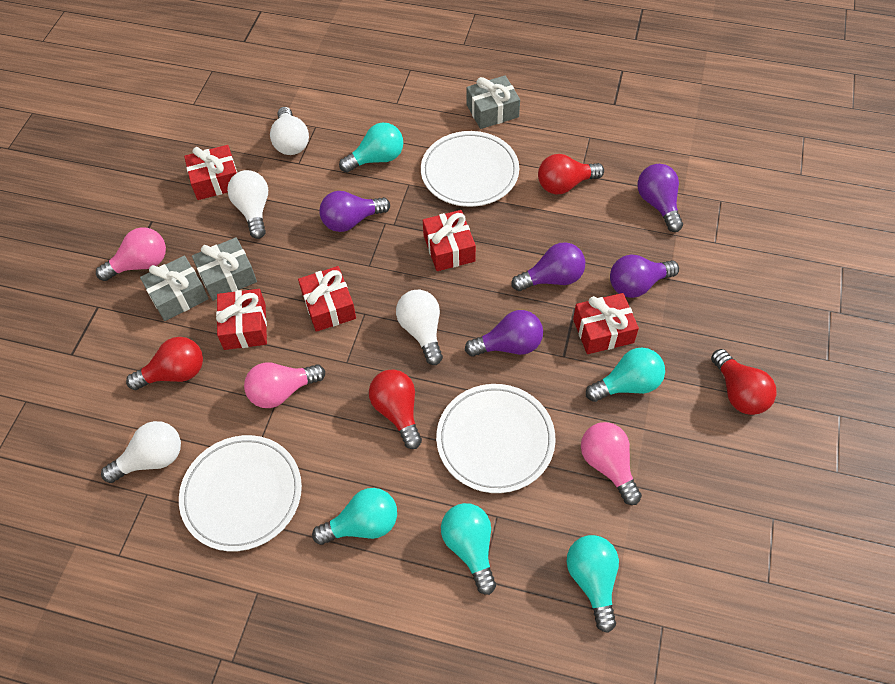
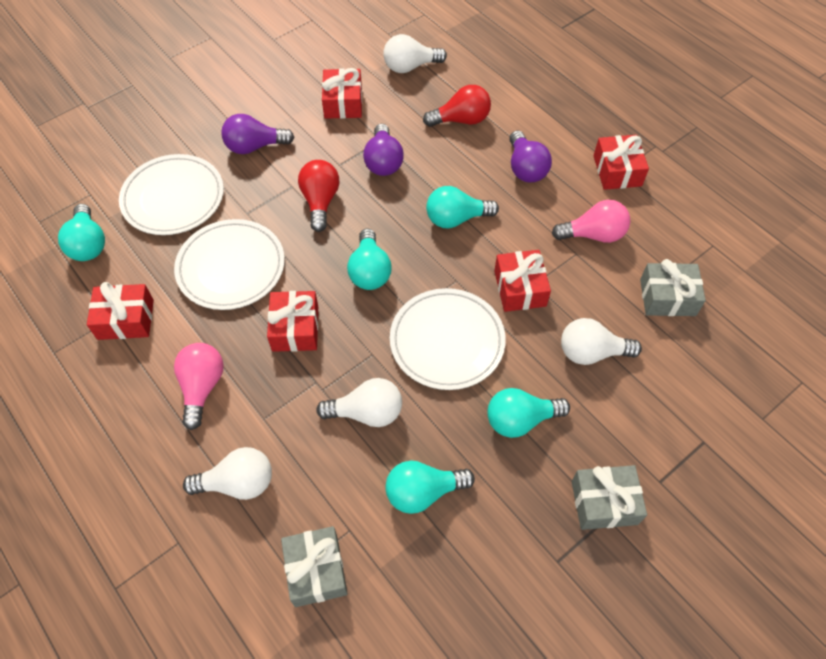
pink light bulb: [96,227,166,281] [244,362,325,408] [581,422,642,505] = 3 -> [174,343,224,430] [552,200,630,243] = 2
purple light bulb: [319,191,390,232] [465,310,543,357] [511,242,585,291] [610,255,679,298] [637,164,683,232] = 5 -> [221,114,294,154] [363,124,404,176] [509,131,552,183] = 3
red light bulb: [126,337,203,390] [369,370,422,449] [538,154,604,194] [711,349,777,415] = 4 -> [298,160,339,232] [423,85,491,127] = 2

